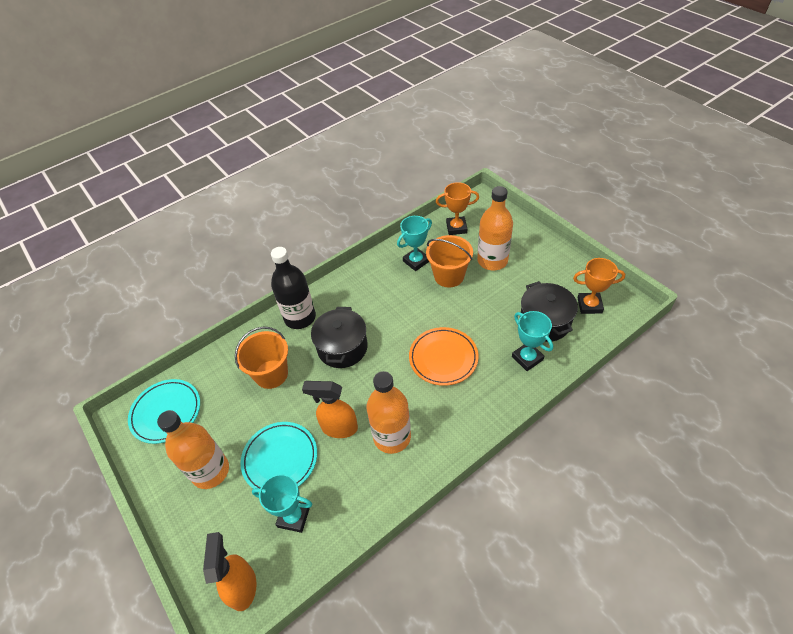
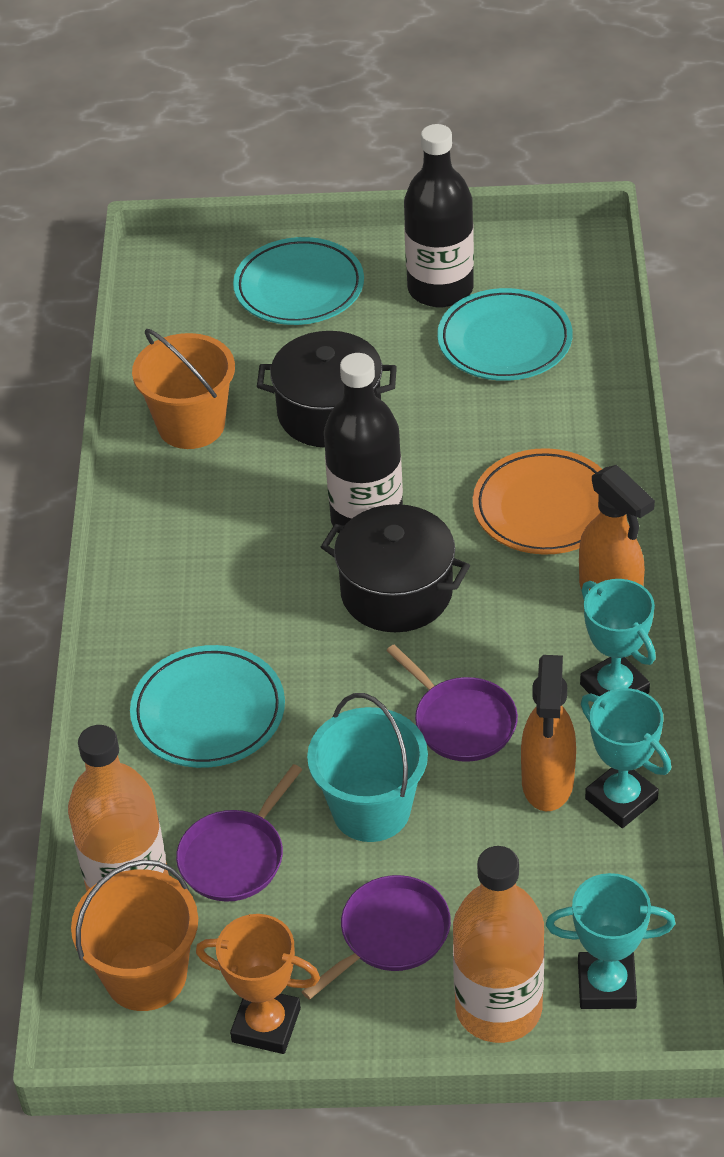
black bottle: [271,247,316,329] = 1 -> [324,353,403,533] [404,124,474,307] = 2
orange bottle: [157,410,229,489] [366,371,411,454] [477,186,513,270] = 3 -> [68,725,169,891] [453,846,544,1043] = 2
orange trophy: [436,182,479,235] [573,258,625,314] = 2 -> [196,914,320,1054] = 1
purple pan: none = 0 -> [176,764,302,902] [301,875,451,1000] [386,645,518,762] = 3
turquoise bucket: none = 0 -> [307,693,428,842] = 1
turquoise plate: [128,379,200,444] [240,422,317,489] = 2 -> [130,645,285,768] [233,237,364,325] [437,288,573,381] = 3

